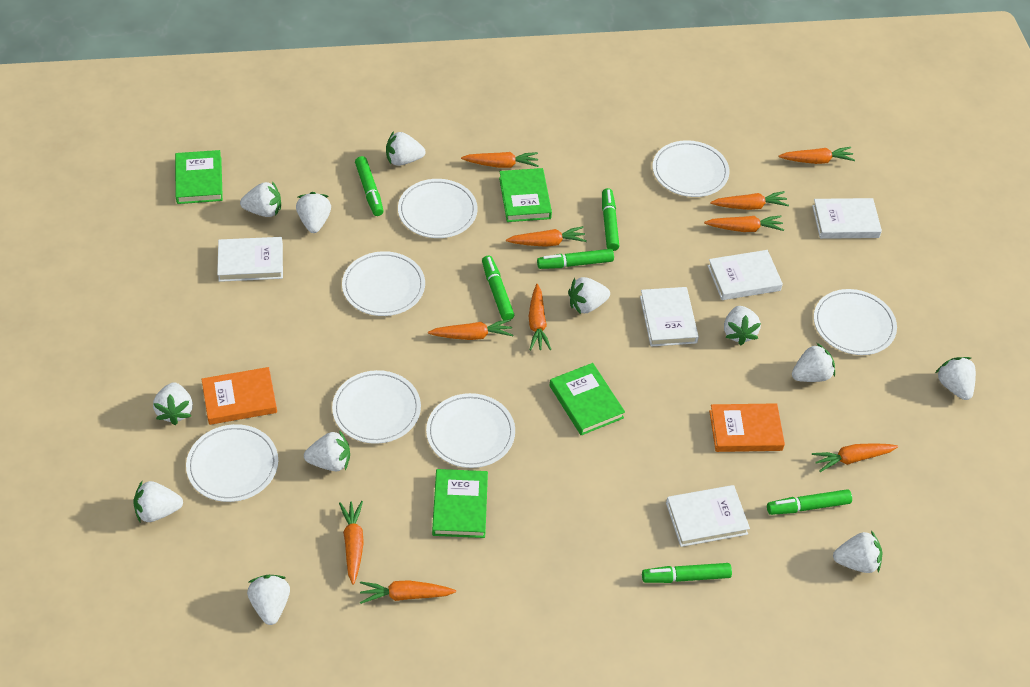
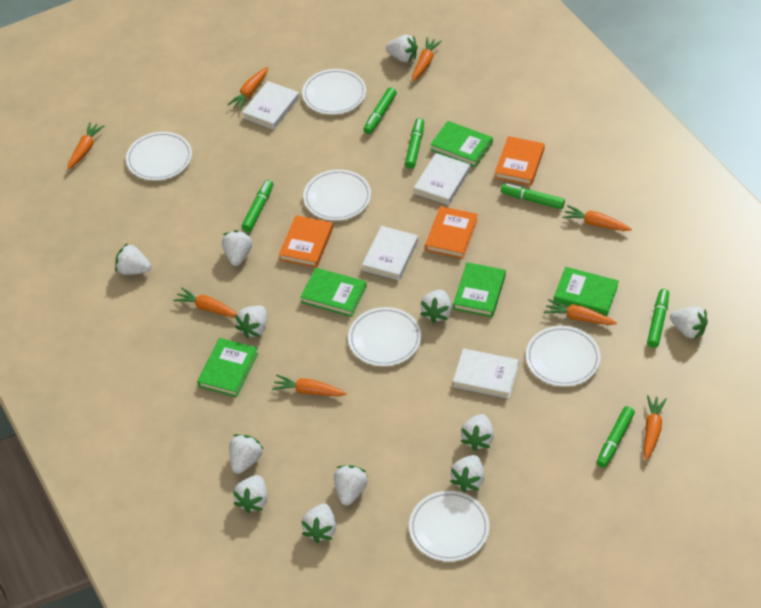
green book: [175,150,223,204] [432,469,488,538] [499,168,552,222] [550,363,625,436] = 4 -> [197,338,258,397] [300,268,366,317] [430,121,493,167] [453,262,506,317] [554,267,619,316] = 5
orange book: [202,367,277,425] [709,403,785,452] = 2 -> [279,215,333,268] [425,206,478,259] [495,136,545,186] = 3
orange carrot: [339,501,364,585] [360,580,456,604] [428,319,513,340] [461,152,538,168] [506,226,587,247] [529,284,551,351] [704,215,784,232] [710,191,789,210] [778,147,855,164] [812,443,898,472] = 10 -> [67,122,104,170] [173,288,238,318] [227,67,268,110] [272,374,347,396] [412,37,442,81] [544,299,617,325] [562,205,632,231] [644,395,667,461] = 8
white book: [217,237,283,282] [640,287,699,347] [666,485,750,547] [708,250,783,300] [812,198,882,239] = 5 -> [242,81,299,129] [362,226,418,280] [414,153,470,205] [453,348,519,399] = 4
white plate: [186,424,278,502] [332,370,421,444] [342,251,425,316] [398,179,478,238] [426,393,515,468] [653,140,730,197] [814,289,897,355] = 7 -> [126,132,192,180] [302,69,366,115] [303,169,371,221] [348,307,421,366] [409,491,489,562] [526,326,601,386] = 6

